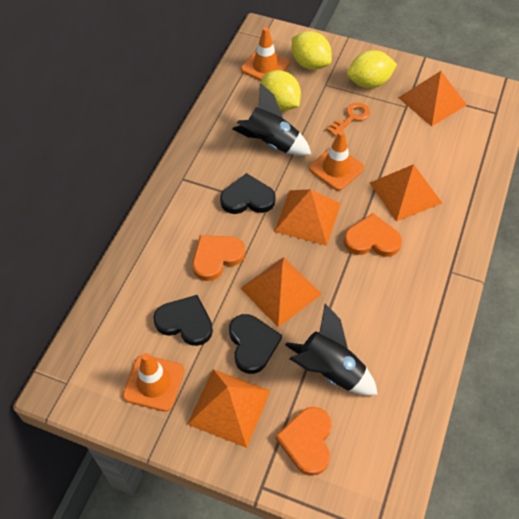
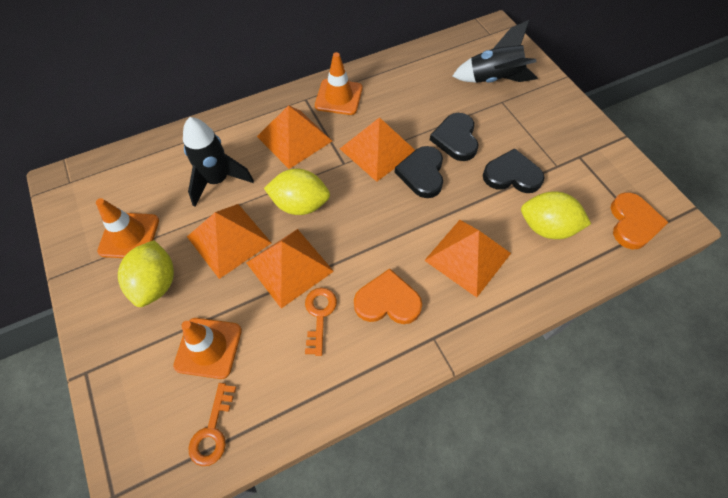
orange heart: [192,235,245,281] [275,407,332,476] [344,213,402,257] = 3 -> [354,269,422,324] [611,192,669,249] = 2
orange key: [327,103,370,136] = 1 -> [188,383,236,466] [305,288,337,356] = 2

